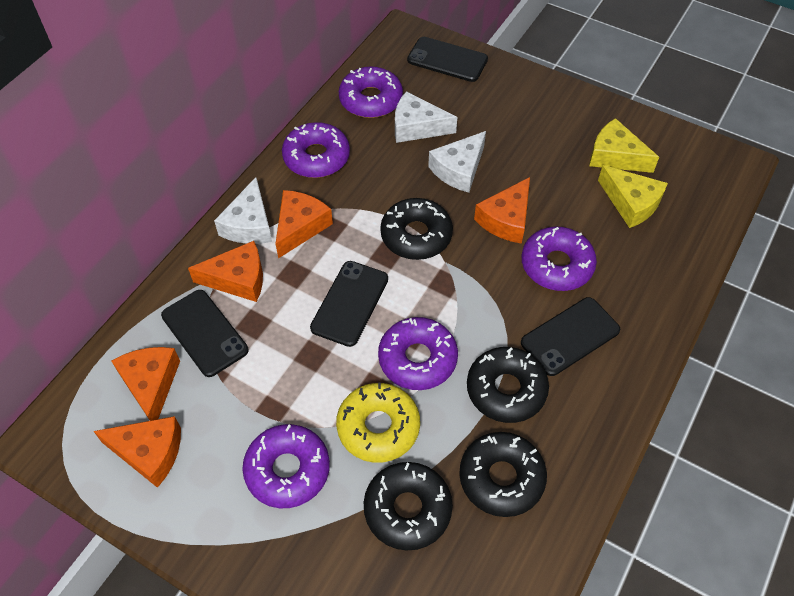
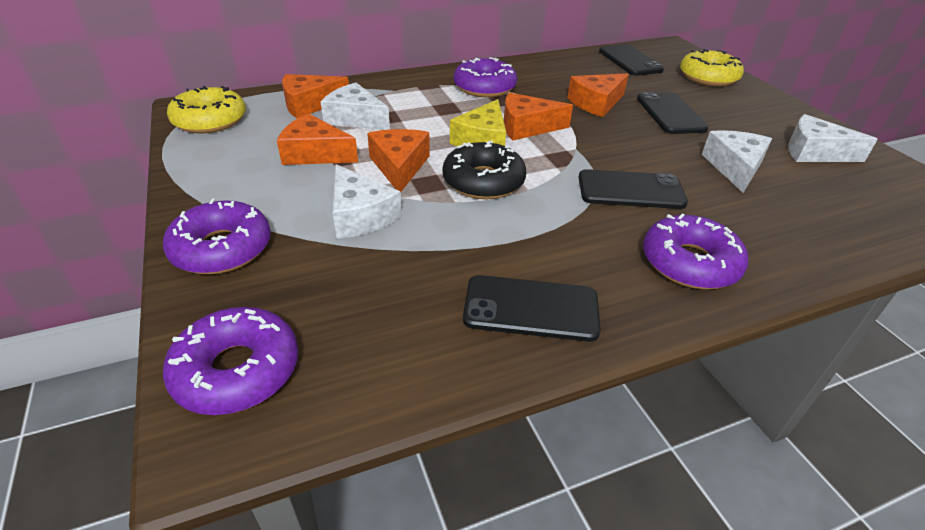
black donut: [364,462,453,551] [380,198,453,260] [459,432,547,517] [467,347,549,423] = 4 -> [443,140,526,199] = 1
purple donut: [242,424,330,508] [282,122,350,178] [339,67,403,118] [378,317,458,390] [522,226,597,291] = 5 -> [163,199,271,274] [163,307,298,415] [454,57,517,97] [643,214,748,289] = 4
white cheese: [214,177,272,244] [395,91,457,143] [428,131,486,193] = 3 -> [321,83,390,130] [333,164,402,239] [702,130,772,193] [788,114,878,162] = 4
yellow cheese: [589,118,659,173] [598,165,668,228] = 2 -> [450,99,506,147] = 1
yellow donut: [336,383,420,463] = 1 -> [167,86,246,133] [680,49,744,86] = 2

